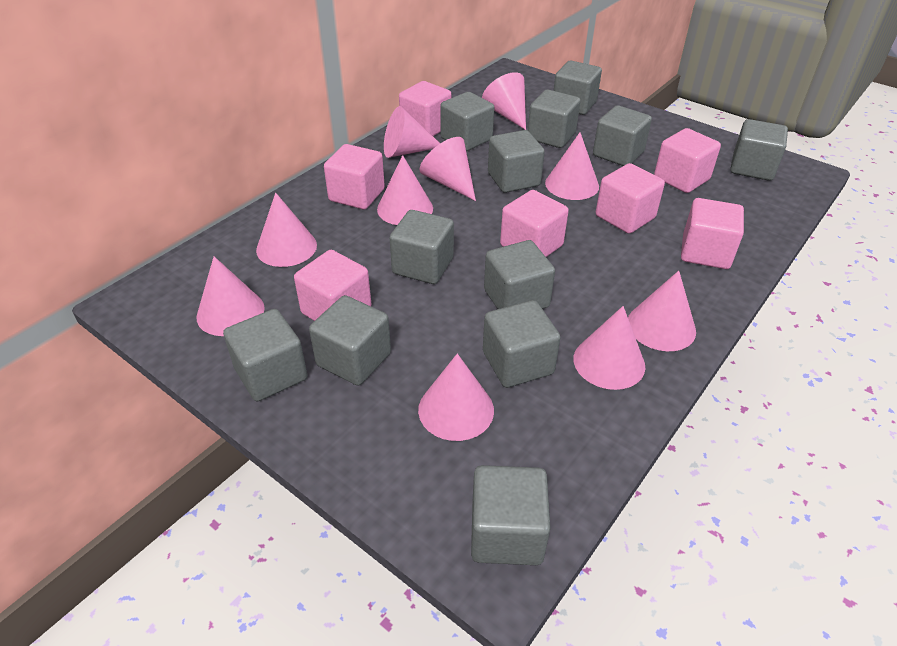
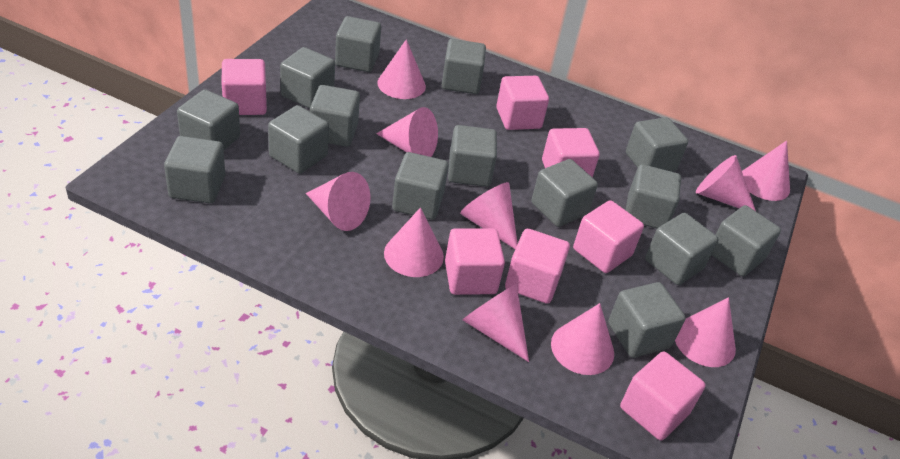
grey cube: [223,309,308,401] [309,295,391,386] [390,210,454,284] [440,92,494,151] [471,465,551,565] [483,300,560,388] [484,240,555,309] [488,130,545,193] [528,90,581,148] [554,61,602,115] [593,105,652,166] [730,119,788,181] = 12 -> [164,136,225,203] [177,89,240,150] [268,105,329,174] [280,47,335,109] [310,85,360,147] [335,16,381,72] [392,152,449,220] [442,39,486,94] [448,125,497,187] [531,159,598,227] [608,282,686,358] [626,117,688,172] [626,164,681,229] [645,213,718,285] [712,205,781,277] = 15

